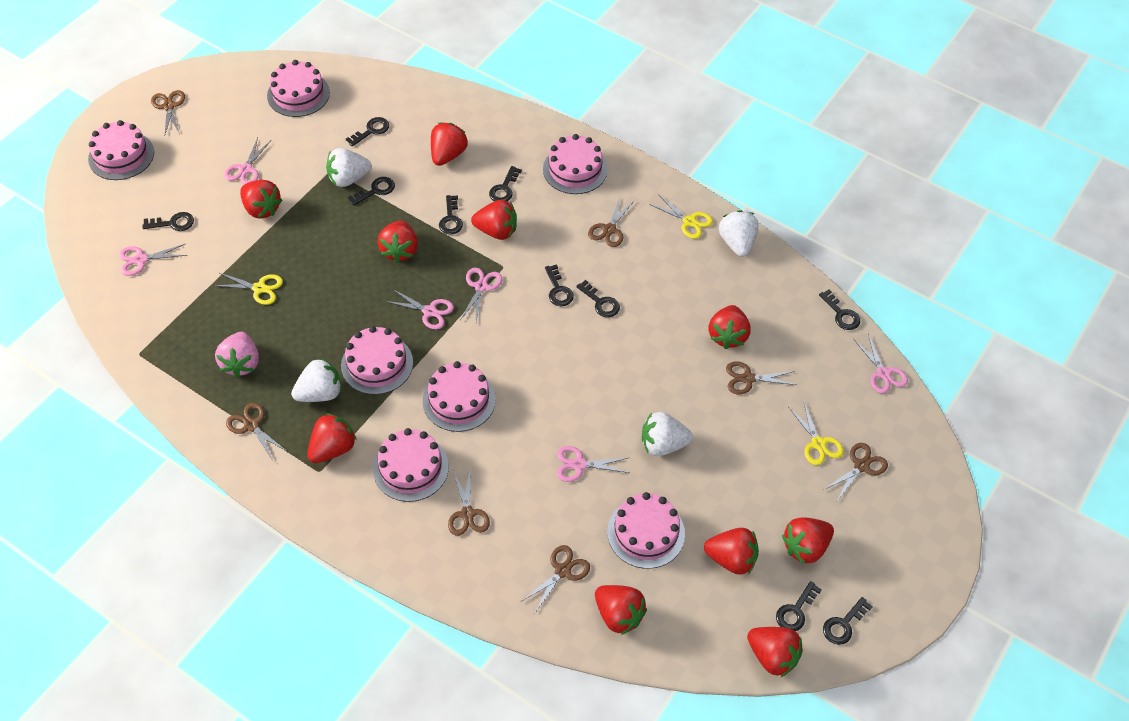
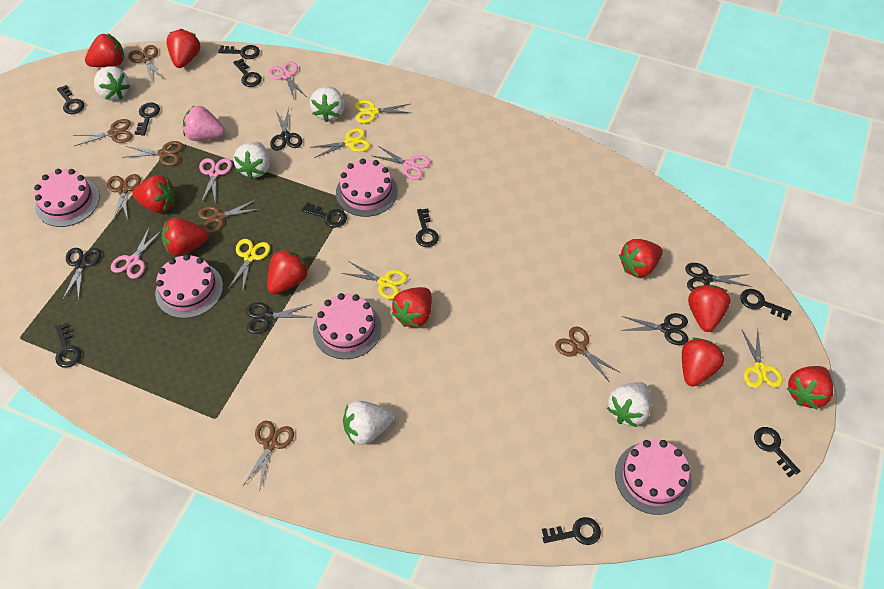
black scissors: none = 0 -> [62,248,101,301] [246,302,312,334] [270,108,302,151] [621,313,688,345] [685,263,752,291] = 5
pink cake: [88,120,154,180] [267,60,330,117] [341,326,413,395] [373,428,449,502] [423,361,496,432] [543,134,607,194] [607,492,685,569] = 7 -> [34,169,99,227] [155,254,223,318] [313,293,382,359] [336,159,398,217] [615,440,692,515] = 5
pink scissors: [119,244,188,276] [224,138,271,184] [385,289,454,330] [460,268,502,322] [557,446,630,482] [854,334,908,394] = 6 -> [111,226,162,279] [199,158,232,205] [268,61,307,99] [373,146,431,180] = 4
white strawberry: [291,358,342,402] [326,148,372,187] [642,412,693,456] [719,210,759,257] = 4 -> [94,66,130,100] [233,142,270,179] [310,86,344,122] [343,401,394,445] [607,382,651,427] = 5
yellow scissors: [213,273,283,305] [649,195,713,239] [789,403,844,465] = 3 -> [227,239,270,293] [310,128,370,158] [342,261,407,300] [355,100,410,123] [742,329,783,388] = 5

